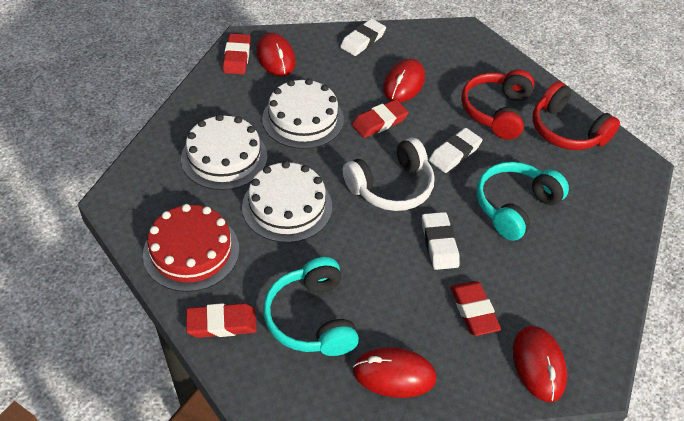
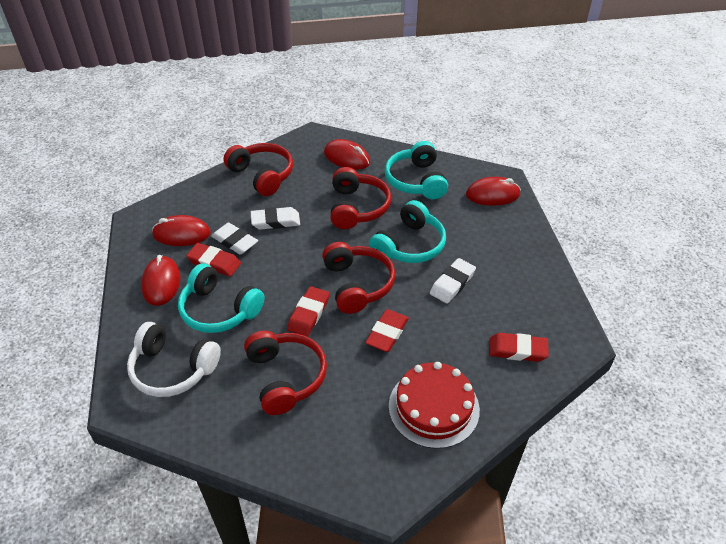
red headphones: [461,69,535,139] [532,81,620,150] = 2 -> [224,143,293,196] [244,331,327,415] [322,242,396,314] [330,167,391,229] = 4
turquoise headphones: [263,257,359,356] [476,162,569,241] = 2 -> [178,264,265,333] [369,200,446,263] [385,141,448,199] = 3
white cake: [181,114,268,190] [242,161,332,243] [262,79,344,149] = 3 -> none = 0

